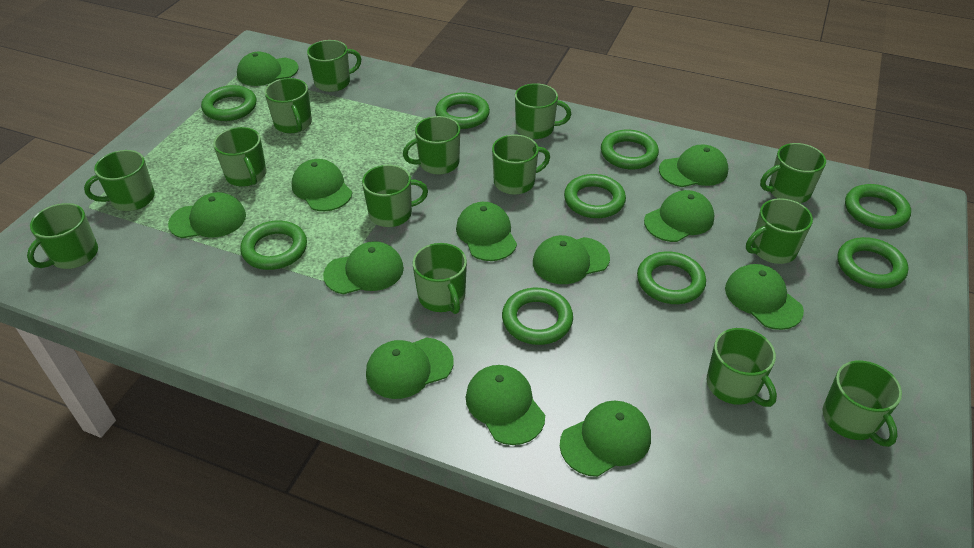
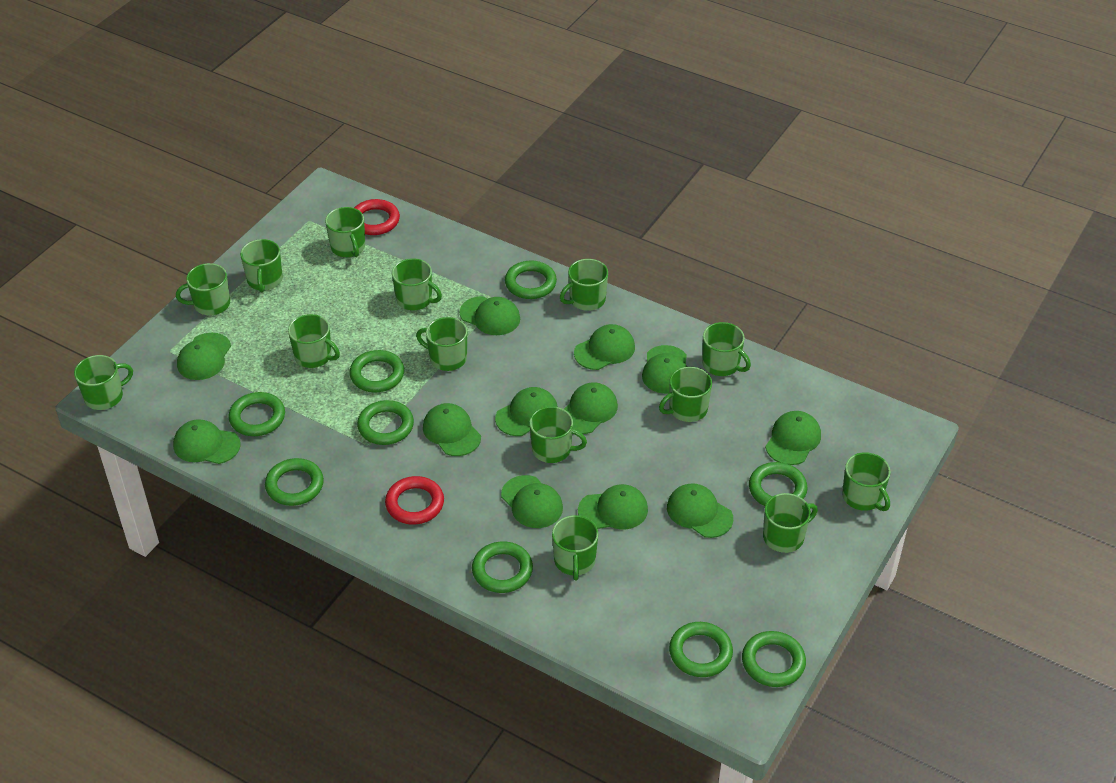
red ring: none = 0 -> [354,199,400,235] [385,476,444,525] = 2

